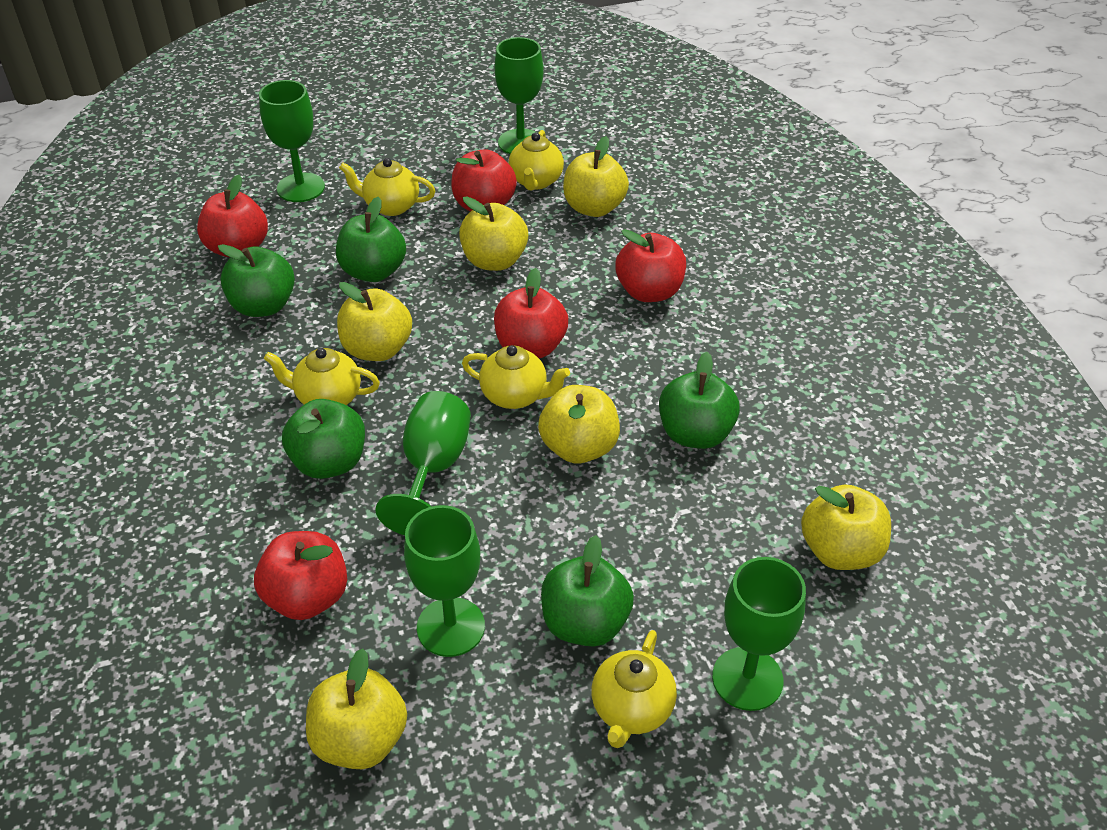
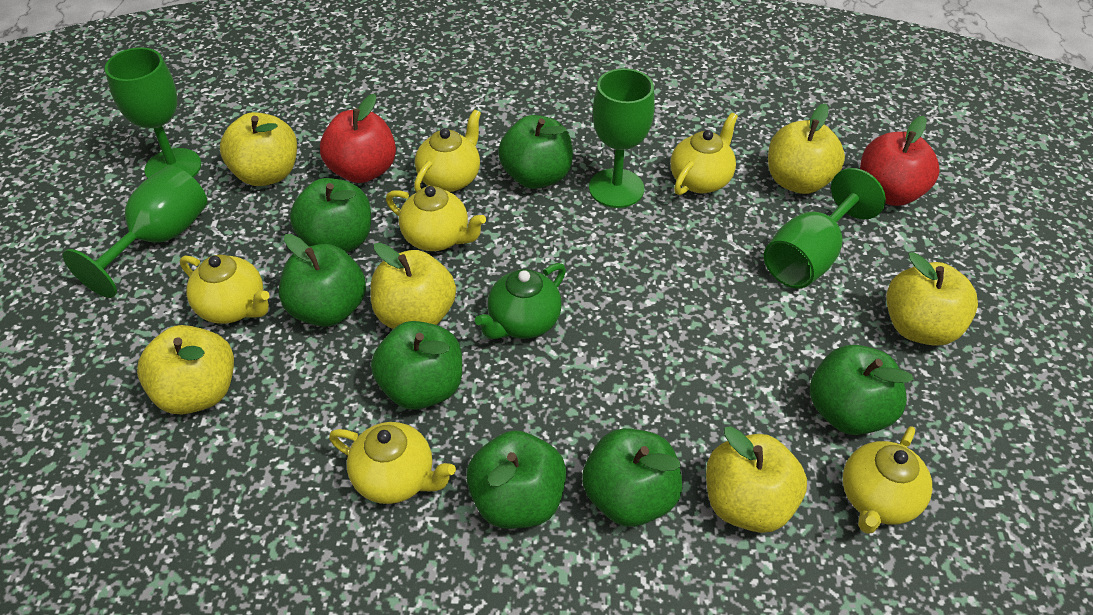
green apple: [218,244,295,317] [282,399,365,479] [336,197,406,282] [541,535,634,647] [659,352,740,449] = 5 -> [279,234,366,327] [290,178,371,252] [371,321,462,410] [466,430,566,529] [498,115,573,189] [582,428,682,527] [810,345,914,435] = 7
green goblet: [259,80,325,202] [375,391,471,535] [404,505,485,657] [495,37,543,154] [712,557,806,711] = 5 -> [63,166,208,298] [105,47,201,179] [589,68,655,208] [764,168,886,289] = 4
green teapot: none = 0 -> [475,263,566,339] = 1
red apple: [197,175,268,258] [254,531,347,620] [451,149,517,212] [494,268,568,358] [615,229,686,302] = 5 -> [320,94,396,183] [860,116,940,206] = 2
yellow teapot: [264,348,380,405] [339,158,435,216] [462,345,570,409] [508,130,564,190] [591,630,677,748] = 5 -> [180,254,270,324] [329,422,456,504] [386,186,486,251] [414,109,481,192] [671,112,738,195] [843,426,932,534] = 6

